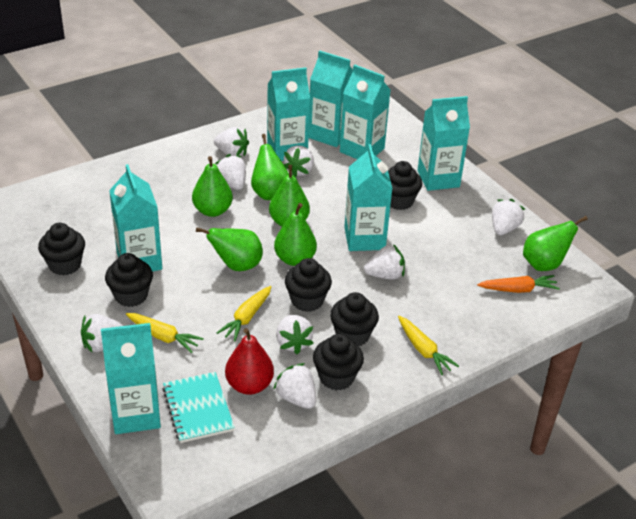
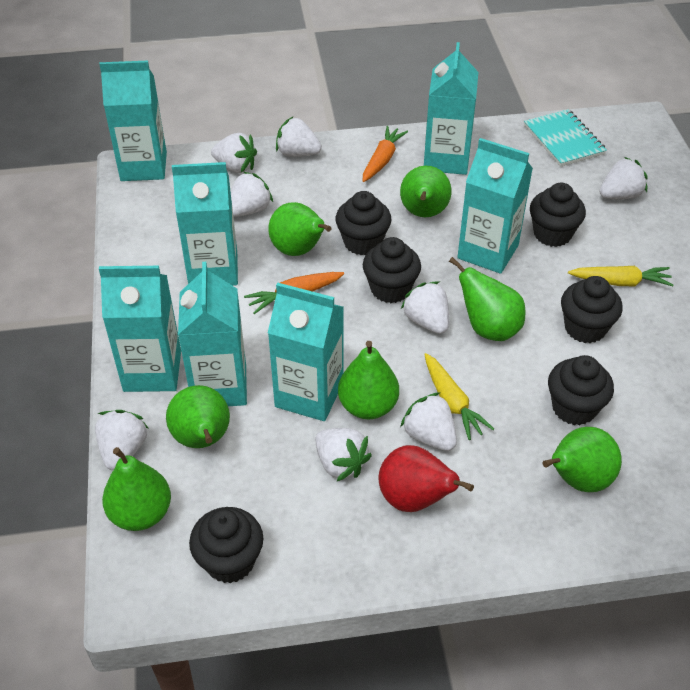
green pear: [192,156,233,217] [196,227,263,271] [251,134,289,200] [269,165,310,227] [274,203,317,266] [523,216,588,271] = 6 -> [102,447,171,531] [166,385,230,448] [268,202,331,256] [338,341,399,419] [400,166,451,217] [449,257,526,341] [543,427,622,492] = 7
orange carrot: [477,275,560,293] = 1 -> [244,272,344,314] [362,126,408,182] = 2
yellow carrot: [126,313,204,353] [217,286,271,341] [398,316,459,375] = 3 -> [424,353,494,440] [568,266,674,286] = 2

